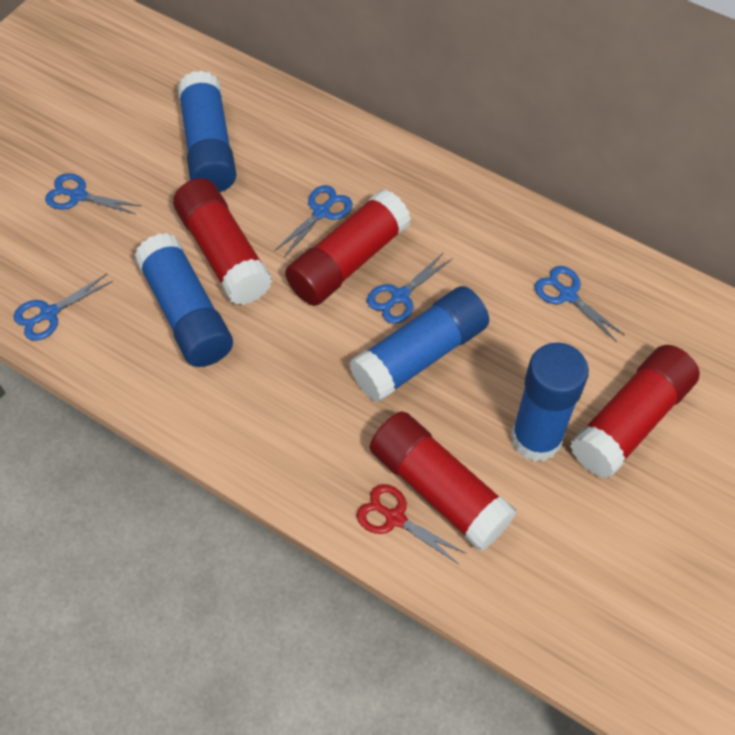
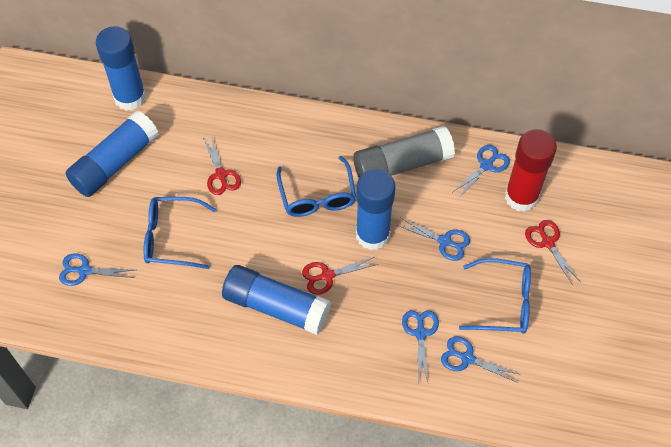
blue glasses: none = 0 -> [143,197,216,269] [276,156,356,217] [459,258,531,334] = 3
grey glue stick: none = 0 -> [354,126,455,178] = 1
red glue stick: [173,178,272,305] [285,190,411,306] [370,412,517,551] [570,345,700,478] = 4 -> [505,129,557,212] = 1
red scissors: [357,484,467,565] = 1 -> [203,135,241,195] [302,257,378,295] [525,220,580,285] = 3

